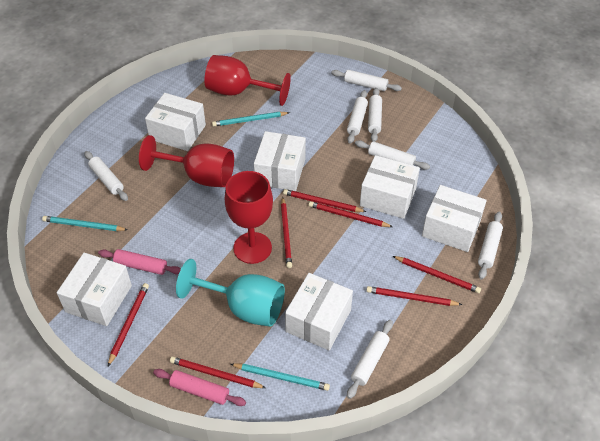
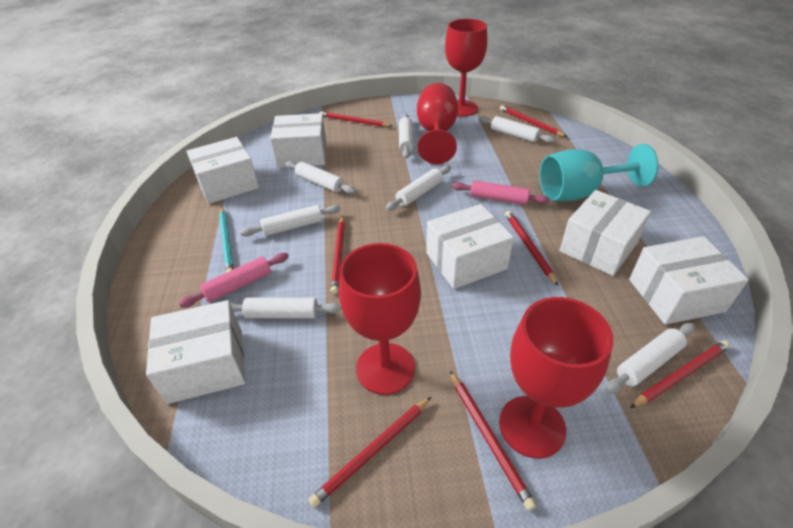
red goblet: [139,135,234,187] [204,55,291,106] [225,171,273,264] = 3 -> [339,243,421,395] [417,83,458,164] [445,19,487,117] [499,297,613,459] = 4
turquoise pencil: [42,216,128,231] [212,112,290,127] [231,363,330,391] = 3 -> [219,207,234,273] = 1

